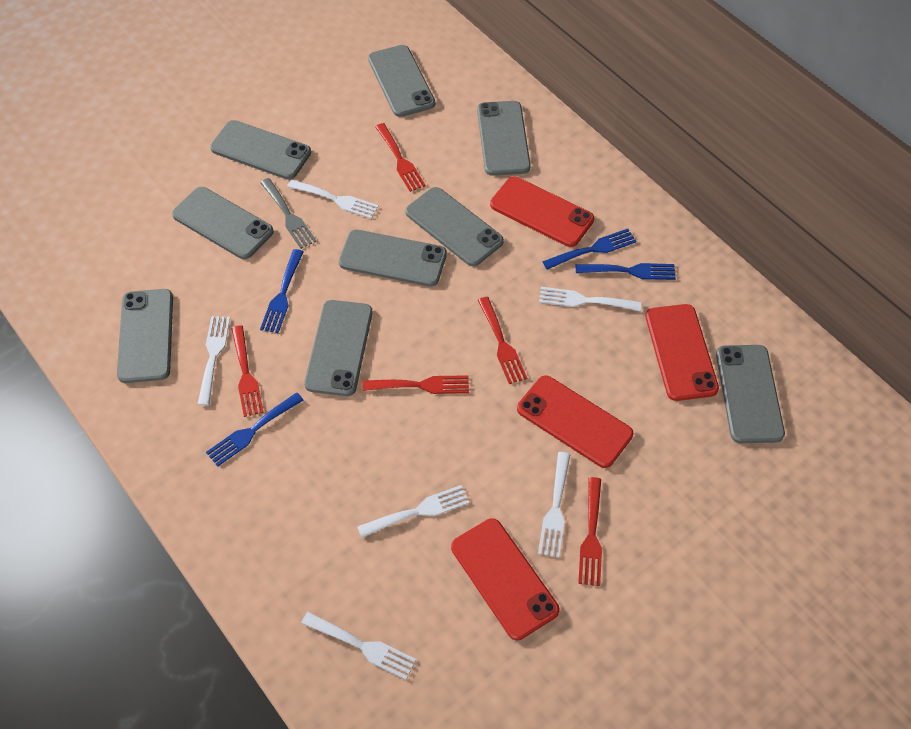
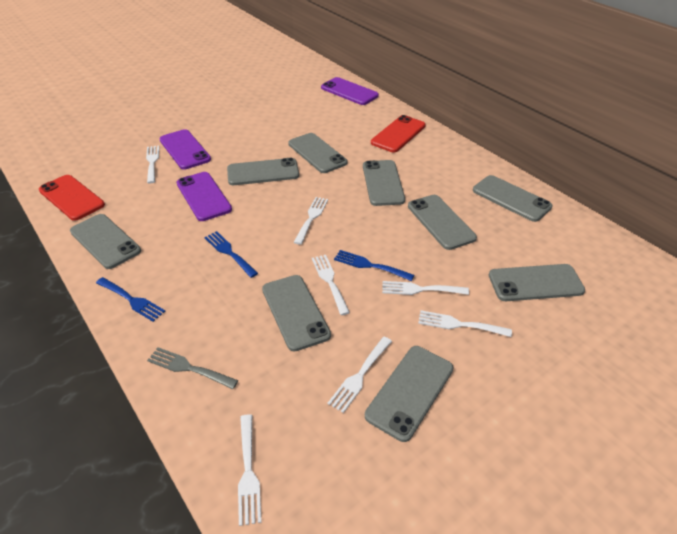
blue fork: [206,392,304,467] [260,249,304,333] [542,229,636,270] [576,263,676,280] = 4 -> [96,277,165,322] [204,231,258,278] [334,250,414,281] = 3
purple phone: none = 0 -> [159,129,211,170] [177,172,232,221] [321,77,379,105] = 3
red fork: [231,325,264,417] [362,375,469,394] [375,123,426,192] [478,297,527,384] [578,477,602,586] = 5 -> none = 0
red phone: [451,518,559,640] [490,176,594,247] [517,375,633,468] [646,304,719,401] = 4 -> [39,175,105,221] [371,115,426,152] = 2
white fork: [198,316,230,406] [287,179,379,219] [301,612,416,680] [357,485,469,538] [538,452,571,558] [539,287,641,311] = 6 -> [146,146,159,183] [238,414,262,526] [294,197,328,245] [312,255,350,315] [328,337,392,413] [382,281,469,295] [418,310,512,337] = 7

